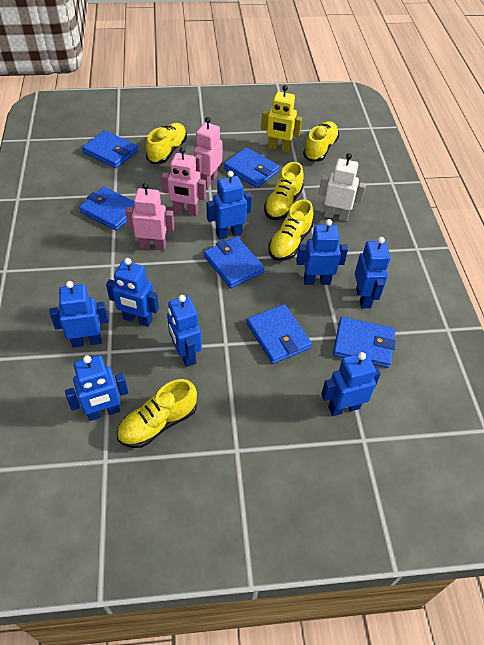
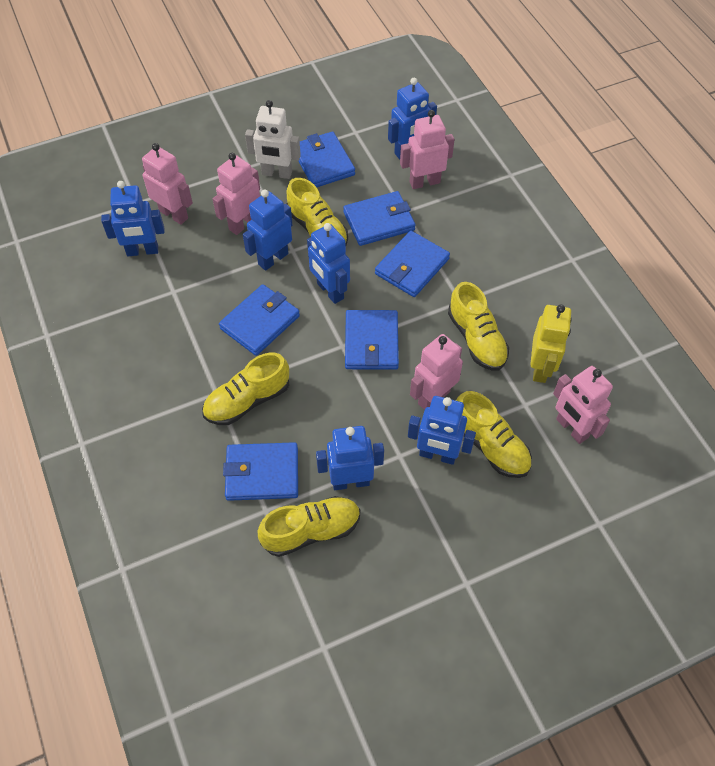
blue robot: [50,281,109,348] [65,355,128,421] [106,258,159,327] [167,295,202,367] [206,171,252,240] [296,219,348,285] [321,352,381,416] [355,237,391,309] = 8 -> [101,181,165,256] [243,190,293,271] [307,223,350,304] [316,426,384,490] [388,78,437,159] [408,396,476,465] = 6
pink robot: [125,183,174,251] [161,147,206,216] [194,117,222,189] = 3 -> [142,143,193,225] [213,153,260,235] [400,110,455,189] [410,334,463,410] [553,366,613,444] = 5

